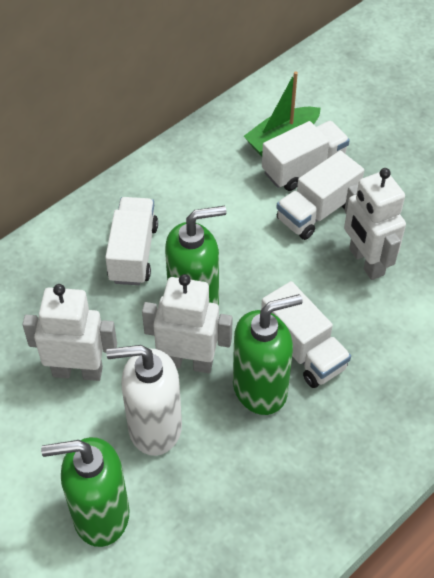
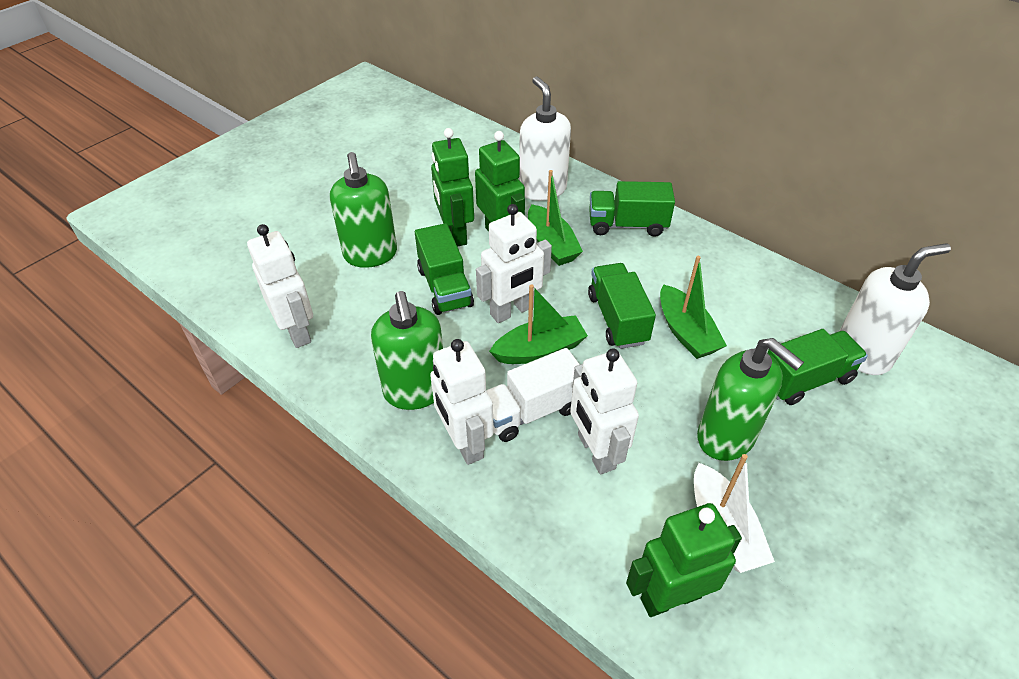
green boat: [244,71,321,157] = 1 -> [489,284,588,364] [528,170,583,266] [660,256,727,359] = 3
green robot: none = 0 -> [431,128,474,246] [475,131,525,232] [626,503,742,617] = 3
green truck: none = 0 -> [415,223,474,315] [588,263,656,349] [589,181,675,237] [767,329,868,405] = 4
white boat: none = 0 -> [694,454,775,573] = 1
white robot: [22,284,117,381] [142,274,233,373] [344,168,406,280] = 3 -> [247,224,313,348] [430,339,494,465] [476,204,552,323] [570,348,639,474] = 4
white soap dispenser: [106,345,182,456] = 1 -> [519,76,571,201] [839,243,951,375] = 2
white truck: [105,197,158,285] [261,281,351,388] [262,121,350,191] [276,151,364,240] = 4 -> [486,348,580,442] = 1

